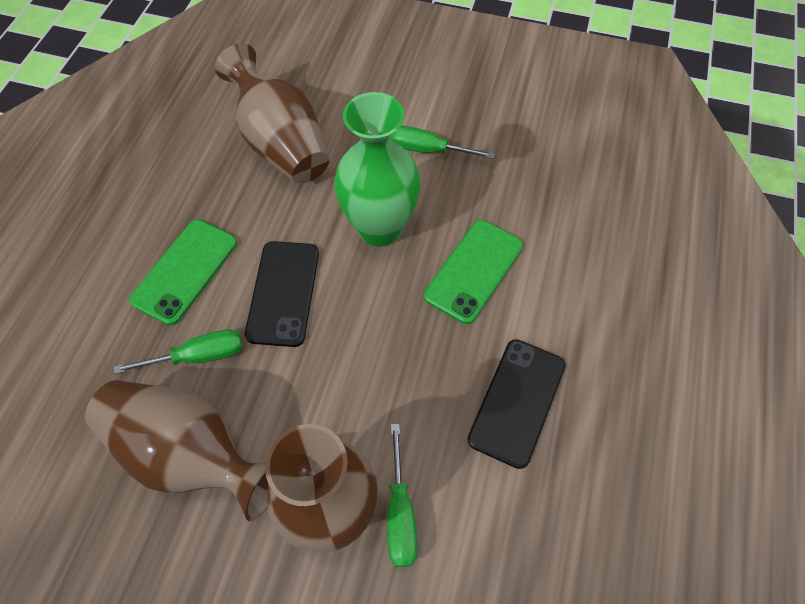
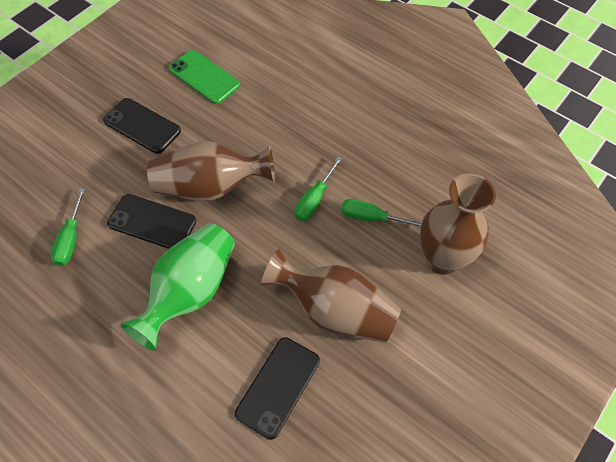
black phone: [245,241,319,347] [467,339,565,469] = 2 -> [103,98,181,154] [107,194,196,249] [235,337,320,440] = 3
green phone: [129,220,237,325] [424,220,523,324] = 2 -> [169,50,240,104] = 1

